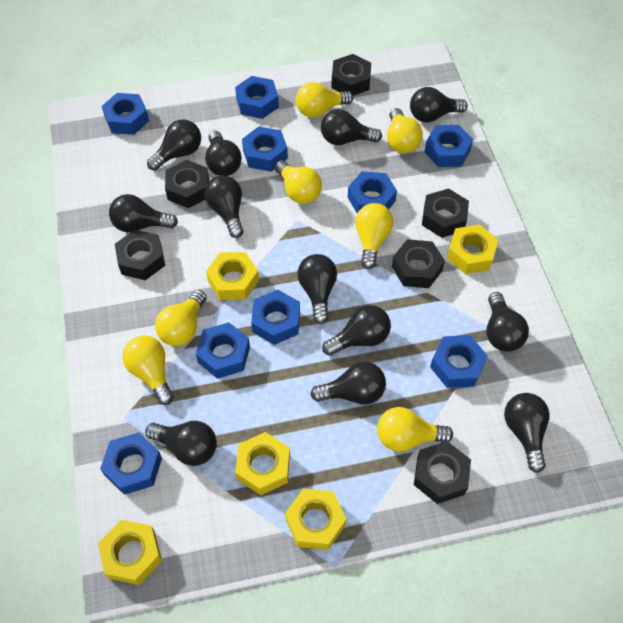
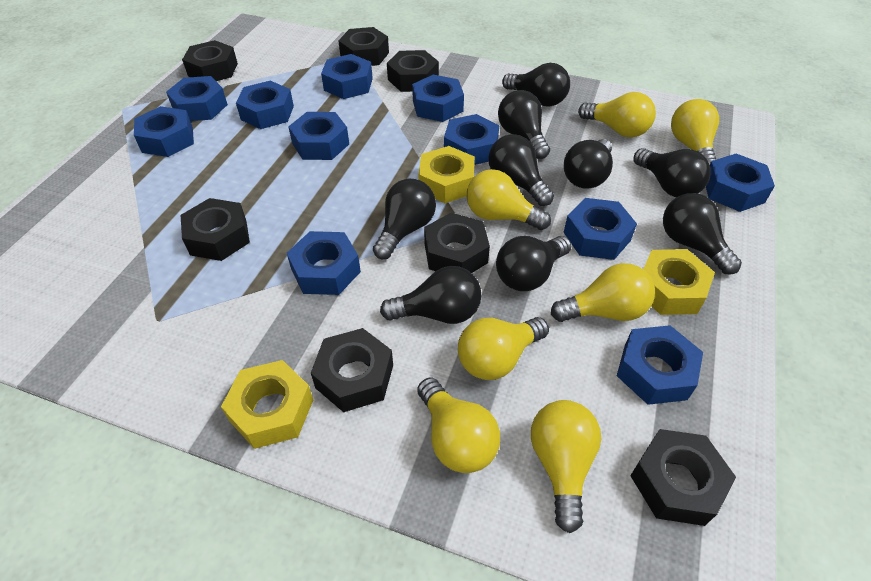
black light bulb: [109,194,178,232] [145,421,217,466] [147,119,201,171] [205,130,242,176] [205,175,244,238] [297,254,337,324] [310,362,386,405] [321,109,382,145] [322,305,391,356] [410,87,468,123] [487,292,529,352] [504,393,550,473] = 12 -> [373,179,436,259] [380,266,481,324] [489,134,554,206] [496,236,571,291] [498,90,550,159] [502,63,570,107] [564,139,613,188] [633,148,711,197] [663,193,742,274] = 9
black nut: [115,230,165,280] [165,160,209,208] [331,54,371,96] [392,239,445,288] [414,441,471,504] [422,188,469,238] = 6 -> [181,198,250,261] [182,40,238,81] [311,328,393,412] [338,27,389,66] [387,50,439,92] [424,212,490,273] [630,429,736,526] = 7
blue nut: [100,432,162,495] [102,93,149,135] [196,322,250,379] [235,76,279,119] [242,126,288,172] [251,290,300,345] [348,171,397,213] [425,125,473,167] [430,335,488,388] = 9 -> [134,106,194,157] [166,76,228,121] [236,81,294,129] [287,231,361,295] [288,112,349,160] [321,54,373,99] [412,75,464,122] [444,114,499,165] [563,198,637,260] [617,325,703,405] [706,153,775,212] = 11
yellow nut: [98,520,162,585] [206,252,259,300] [235,432,290,495] [285,489,346,550] [447,224,498,274] = 5 -> [221,360,313,449] [419,146,475,203] [643,249,715,315] = 3

